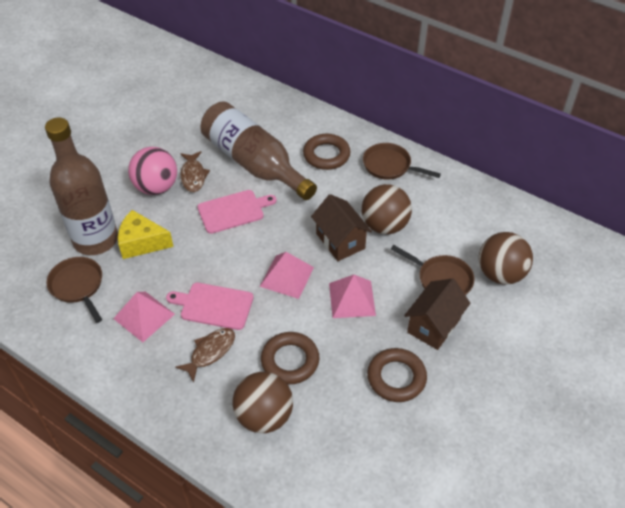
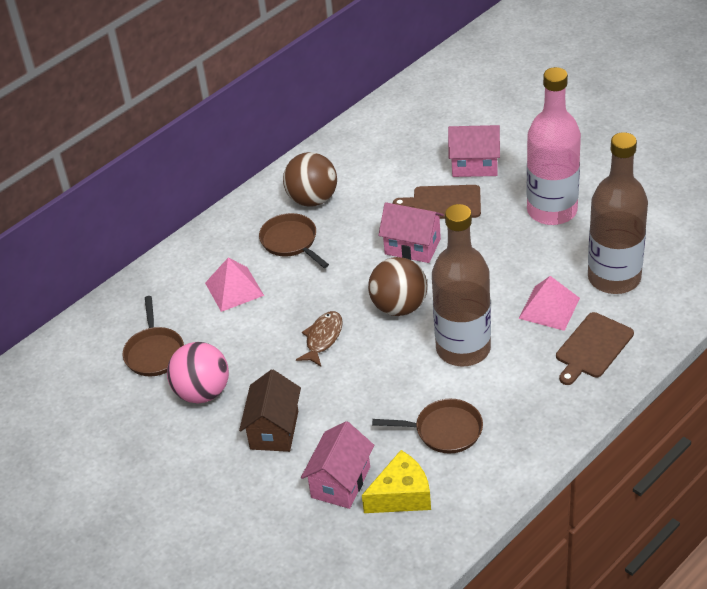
brown ball: [233,372,293,433] [362,184,412,234] [479,232,533,285] = 3 -> [283,152,337,207] [368,257,427,316] = 2
brown cutting board: none = 0 -> [393,185,481,219] [556,312,634,385] = 2
brown fish: [175,328,235,382] [180,151,210,192] = 2 -> [296,311,343,366] = 1
brown house: [311,194,372,261] [404,278,470,350] = 2 -> [239,369,301,452] = 1
brown ring: [261,332,320,384] [303,134,350,170] [367,348,427,402] = 3 -> none = 0
pink bottle: none = 0 -> [527,67,581,225] = 1
pink cutting board: [166,283,254,330] [197,190,277,234] = 2 -> none = 0
pink house: none = 0 -> [301,421,374,509] [378,202,444,263] [448,125,500,177] = 3
pink pyramid: [113,292,175,342] [260,252,314,299] [329,275,376,318] = 3 -> [205,258,264,312] [519,276,580,331] = 2

